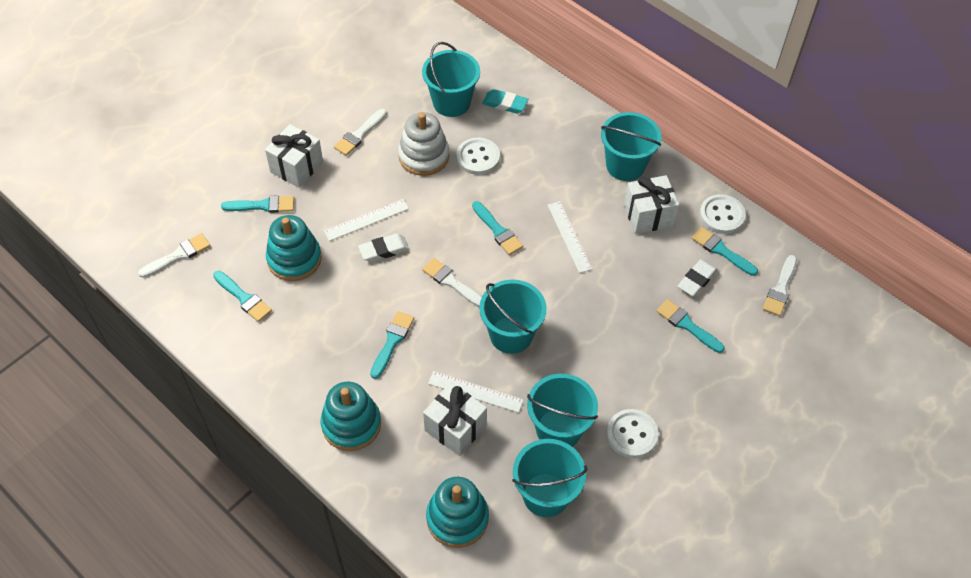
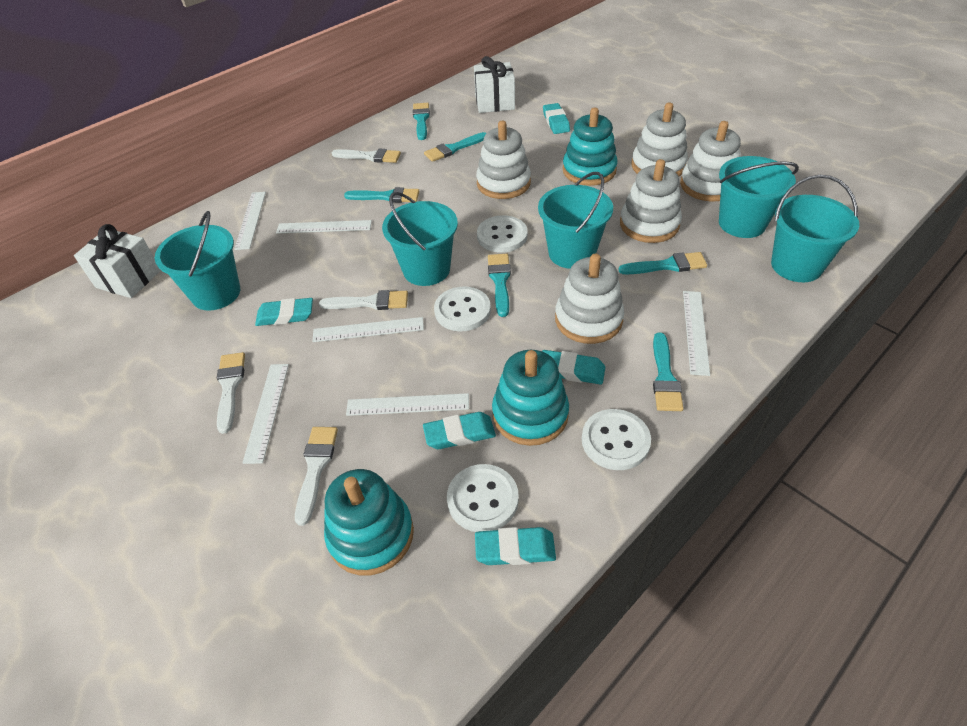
turquoise eraser: [482,89,528,114] = 1 -> [255,298,313,326] [423,412,496,449] [475,527,556,565] [542,350,605,384] [543,103,570,134] = 5
white button: [457,138,500,175] [607,409,659,458] [700,194,746,234] = 3 -> [434,286,491,331] [447,464,519,532] [477,215,528,253] [582,409,651,470] = 4
white eraser: [358,234,409,262] [678,259,718,296] = 2 -> none = 0
white gift: [265,124,323,188] [423,382,487,456] [624,175,679,234] = 3 -> [74,224,161,298] [474,56,515,113] = 2
white ruler: [324,199,409,241] [428,371,524,413] [548,201,592,273] = 3 -> [234,192,266,250] [243,364,289,464] [276,220,372,233] [312,317,424,342] [346,393,469,416] [683,291,710,376] = 6
white stacking toy: [398,112,449,176] = 1 -> [476,121,531,199] [555,254,625,344] [620,159,682,243] [631,102,688,176] [680,121,741,202] = 5

